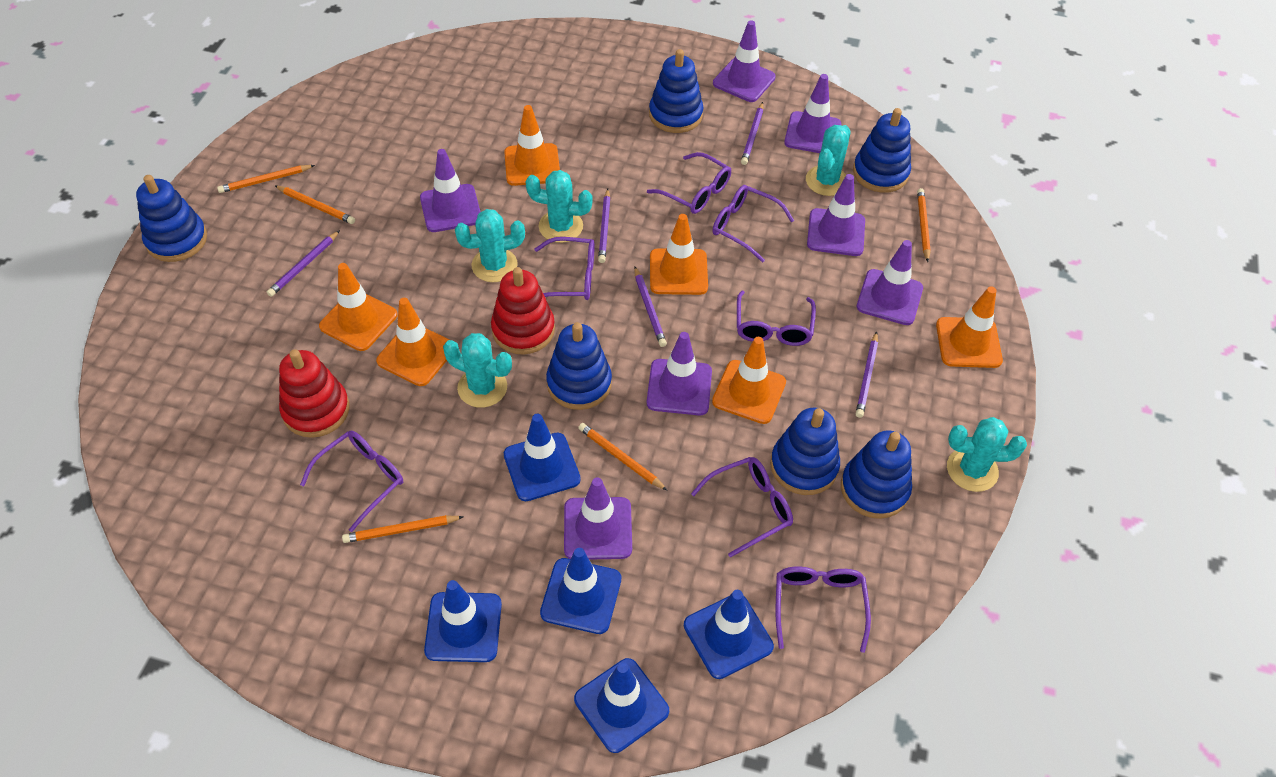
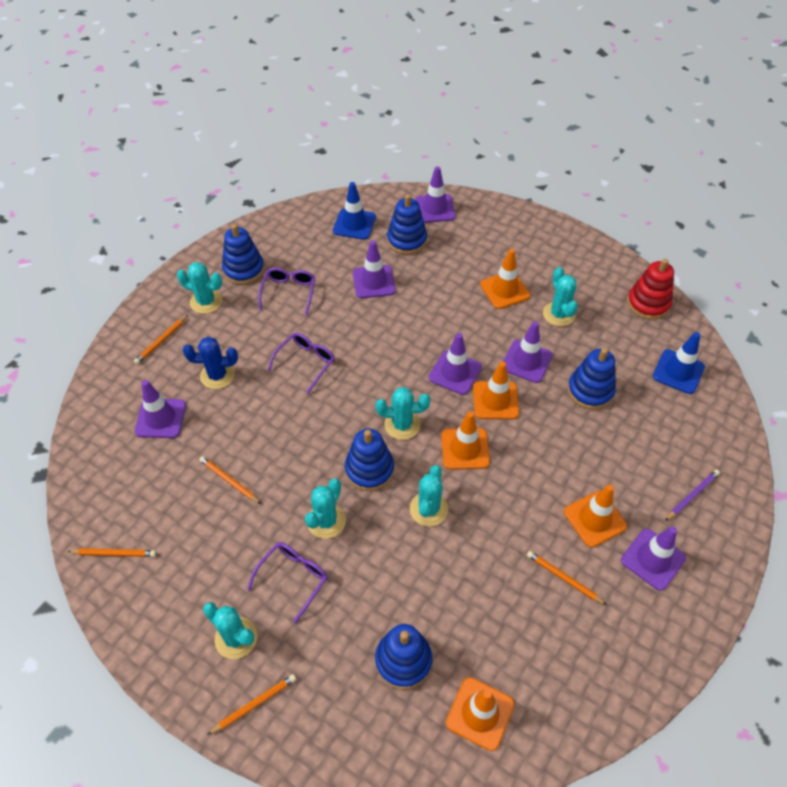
blue cactus: none = 0 -> [183,337,238,389] = 1
blue stacking toy: [136,175,207,262] [546,322,612,410] [649,49,703,133] [770,407,840,495] [841,430,912,519] [853,108,911,193] = 6 -> [222,224,264,285] [345,429,394,491] [375,624,432,690] [387,194,427,255] [568,348,616,410] = 5
blue traffic cone: [424,580,502,662] [504,414,581,501] [540,548,621,634] [574,658,669,753] [684,590,774,679] = 5 -> [333,182,376,240] [653,332,705,394] = 2
orange traffic cone: [319,263,398,351] [376,298,450,386] [504,105,560,186] [650,214,708,295] [712,337,786,424] [936,286,1003,368] = 6 -> [441,411,490,470] [446,677,515,751] [473,362,519,419] [480,249,530,309] [564,484,627,548] = 5
purple glasses: [300,430,403,532] [535,237,595,300] [647,152,731,214] [691,457,793,558] [713,185,794,262] [737,291,816,346] [776,567,871,653] = 7 -> [247,542,328,623] [258,268,315,315] [267,332,335,394] = 3
purple pencil: [267,230,340,297] [598,189,611,263] [634,267,667,347] [741,102,763,165] [856,331,878,418] = 5 -> [665,469,720,521] = 1
purple traffic cone: [420,149,480,232] [564,477,632,560] [647,332,712,415] [713,20,776,102] [784,74,841,153] [807,174,865,256] [857,240,923,325] = 7 -> [135,380,186,438] [353,240,396,298] [415,166,456,223] [429,333,482,395] [503,321,553,383] [621,526,686,591] = 6
red stacking toy: [279,349,350,438] [491,267,555,355] = 2 -> [627,259,674,320] = 1
turquoise cactus: [443,333,512,408] [455,209,525,282] [526,170,593,243] [806,125,851,196] [947,417,1027,492] = 5 -> [177,262,222,314] [203,602,257,659] [305,478,346,539] [376,387,430,440] [410,465,448,527] [543,267,578,327] = 6

